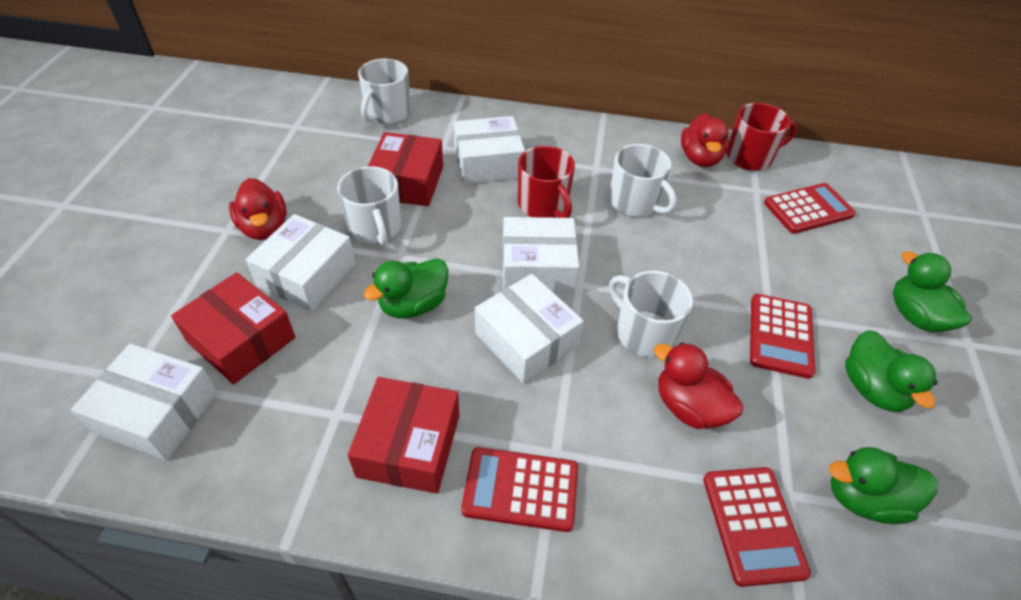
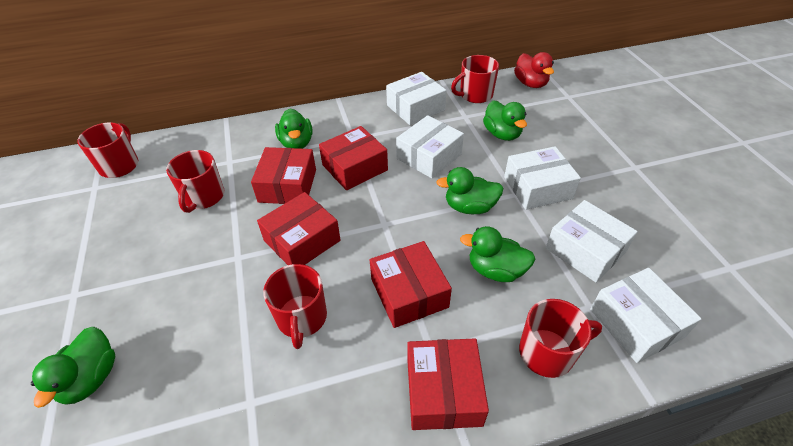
green duck: [363,258,448,318] [829,447,938,524] [845,330,938,412] [893,251,972,332] = 4 -> [31,327,115,408] [275,108,313,149] [436,167,503,214] [460,226,535,282] [483,100,527,141] = 5
red box: [171,272,296,384] [348,377,459,494] [368,132,443,206] = 3 -> [251,147,316,204] [257,192,341,265] [319,126,388,190] [370,241,452,328] [407,338,489,430] = 5
red calculator: [461,447,578,532] [703,467,811,587] [750,294,815,379] [764,183,856,234] = 4 -> none = 0
red duck: [229,178,287,240] [654,342,743,429] [681,113,729,167] = 3 -> [514,52,554,88] = 1
red mug: [518,146,575,218] [726,103,797,171] = 2 -> [77,122,138,178] [166,150,224,213] [263,264,327,349] [451,55,499,103] [519,299,602,378] = 5
white mug: [337,166,401,246] [358,59,410,124] [609,144,676,217] [609,271,693,357] = 4 -> none = 0

